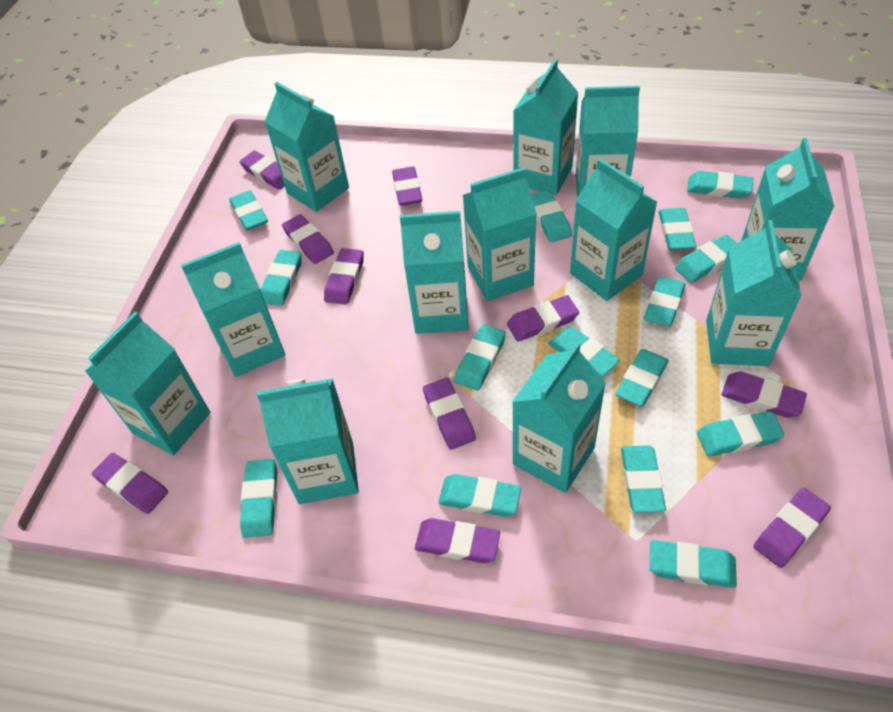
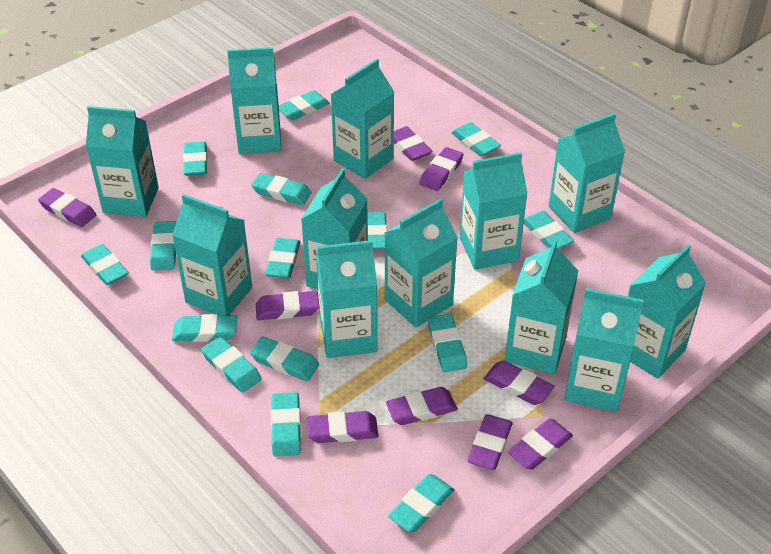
purple eraser: [92,453,168,514] [240,151,284,190] [282,214,334,264] [324,248,364,305] [392,166,422,206] [415,518,500,563] [423,378,476,450] [507,295,579,342] [721,372,807,418] [753,488,831,568] = 10 -> [38,188,96,227] [256,291,319,320] [307,411,378,443] [386,387,458,425] [394,126,433,161] [419,147,463,191] [467,414,513,470] [484,360,554,405] [508,418,573,470] = 9

